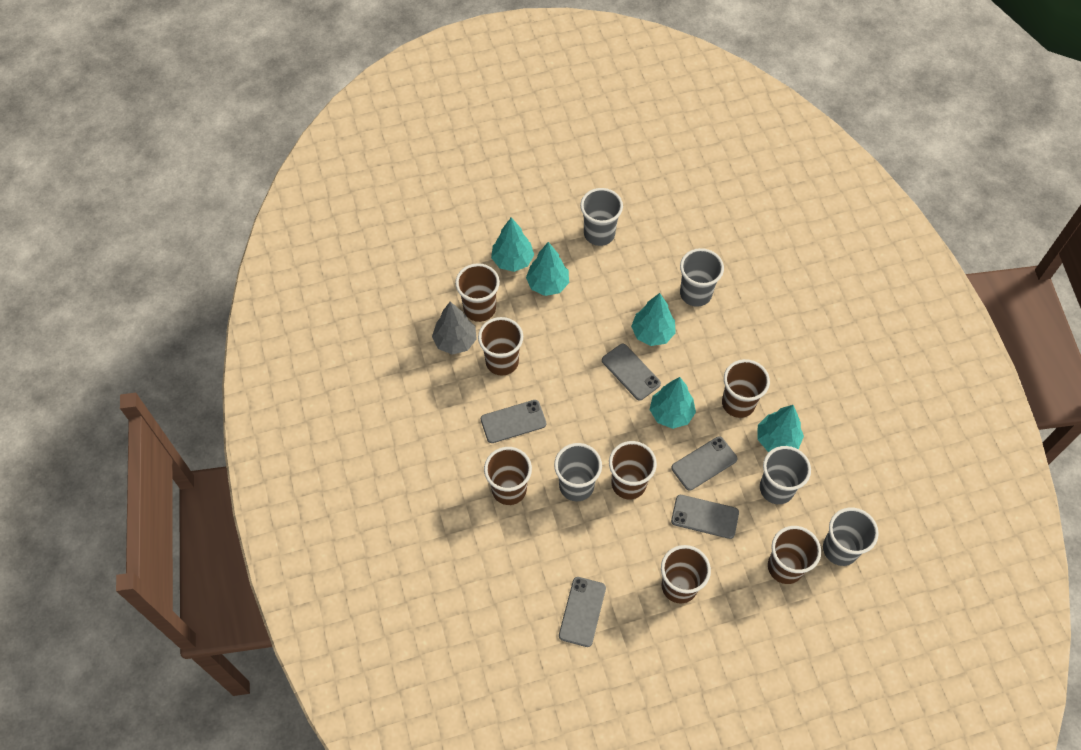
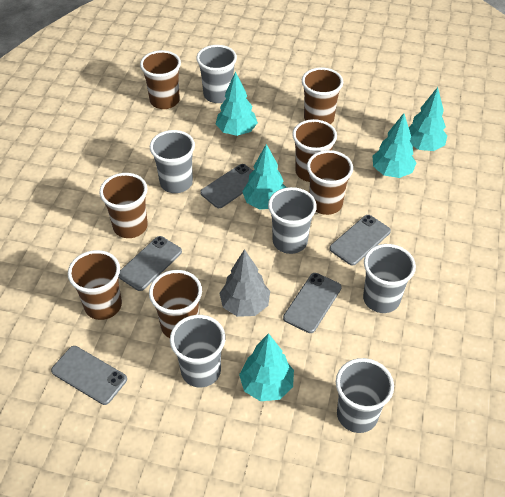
grey cup: [554,443,602,501] [580,188,623,246] [680,248,724,307] [760,446,811,504] [823,508,879,566] = 5 -> [150,130,195,193] [170,315,225,387] [196,45,237,103] [268,187,317,254] [336,358,394,433] [363,244,416,313] = 6

